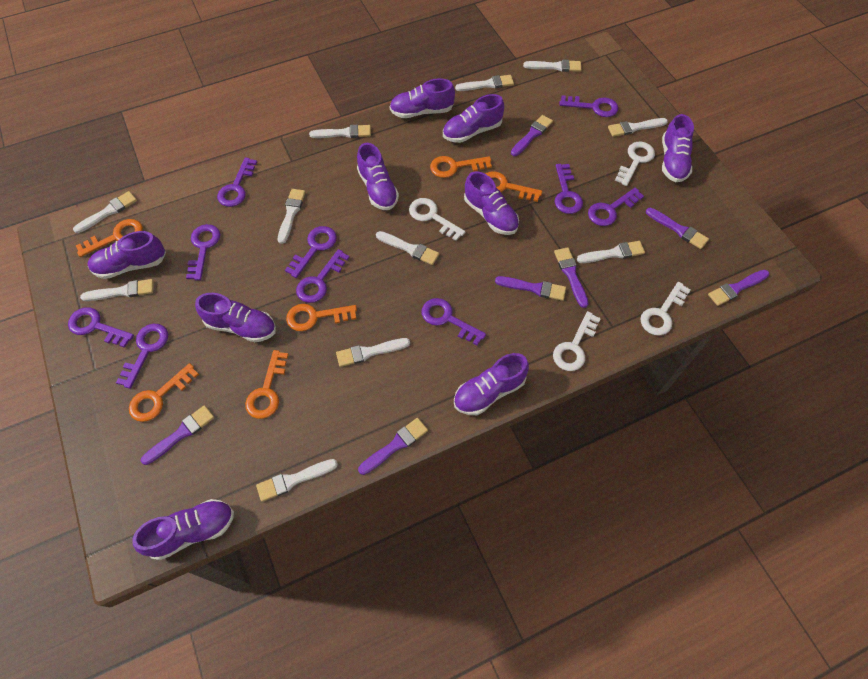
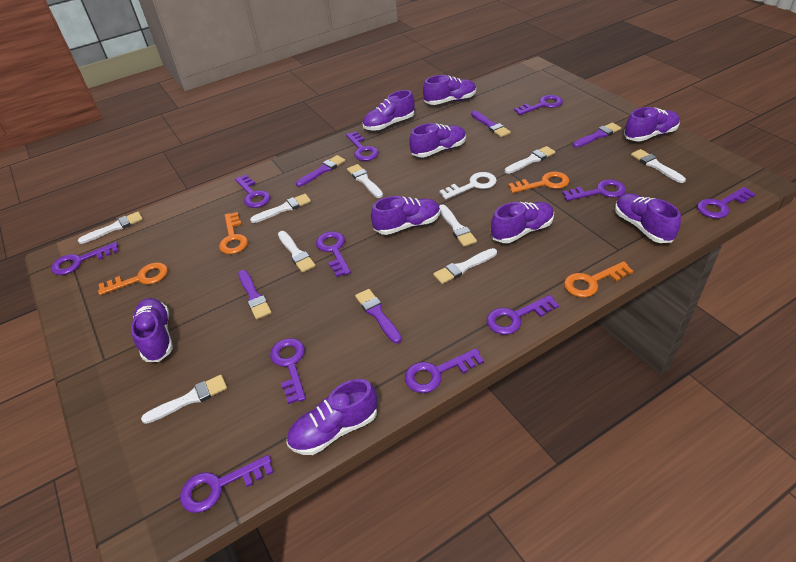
orange key: [76,219,143,257] [129,363,199,422] [245,350,289,419] [286,304,357,331] [430,156,492,178] [485,171,542,202] = 6 -> [98,262,168,295] [219,212,248,254] [508,172,569,193] [564,261,633,298] = 4
purple brush: [141,405,214,465] [358,418,428,475] [495,276,566,301] [511,115,553,156] [554,247,588,308] [646,208,709,249] [708,270,769,306] = 7 -> [238,270,272,319] [296,155,345,187] [355,289,402,343] [471,111,511,137] [573,123,621,148] = 5
purple key: [68,307,134,348] [116,324,168,389] [186,224,220,280] [217,157,257,207] [285,226,337,278] [296,249,350,303] [422,298,486,345] [555,164,583,214] [559,95,618,117] [588,188,644,226] = 10 -> [51,242,119,275] [180,455,273,513] [235,174,270,208] [270,338,306,404] [316,231,351,277] [346,131,379,161] [405,348,484,393] [486,295,559,335] [514,95,563,115] [562,179,626,201] [697,187,755,218] = 11
white brush: [73,191,137,233] [80,279,154,301] [256,459,338,502] [278,189,306,244] [309,125,371,138] [336,338,410,367] [376,231,439,265] [455,75,514,91] [523,59,581,72] [577,241,645,263] [608,118,668,137] = 11 -> [78,212,143,244] [141,375,227,424] [250,194,311,223] [278,231,316,273] [347,164,383,198] [433,248,497,284] [439,204,477,247] [505,146,555,174] [631,149,686,183] = 9
white key: [409,198,465,241] [553,311,601,371] [615,142,655,186] [641,282,691,336] = 4 -> [439,172,497,199] = 1

